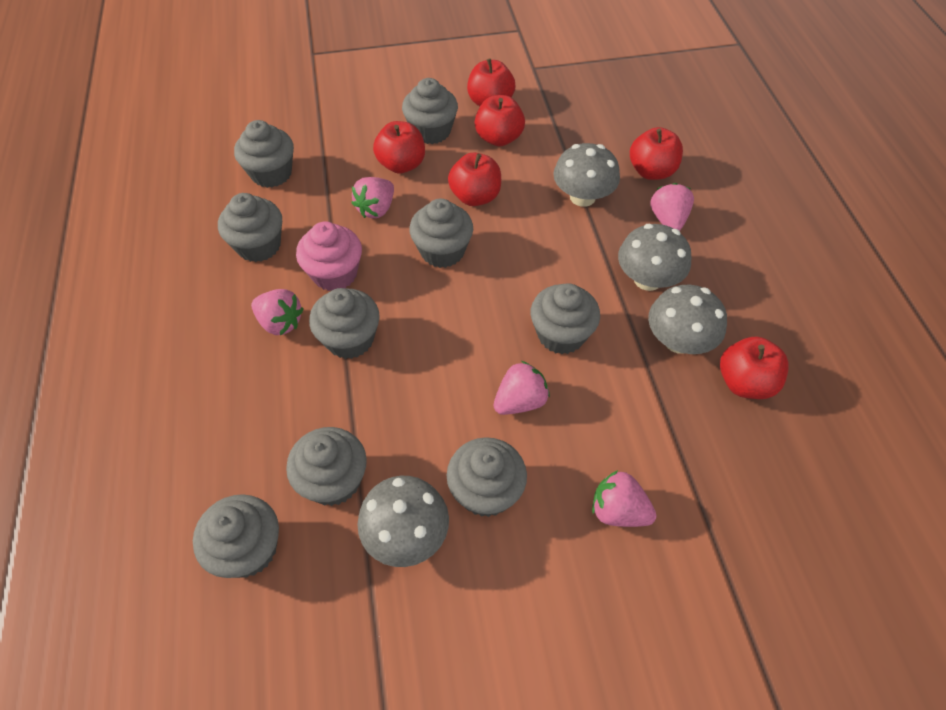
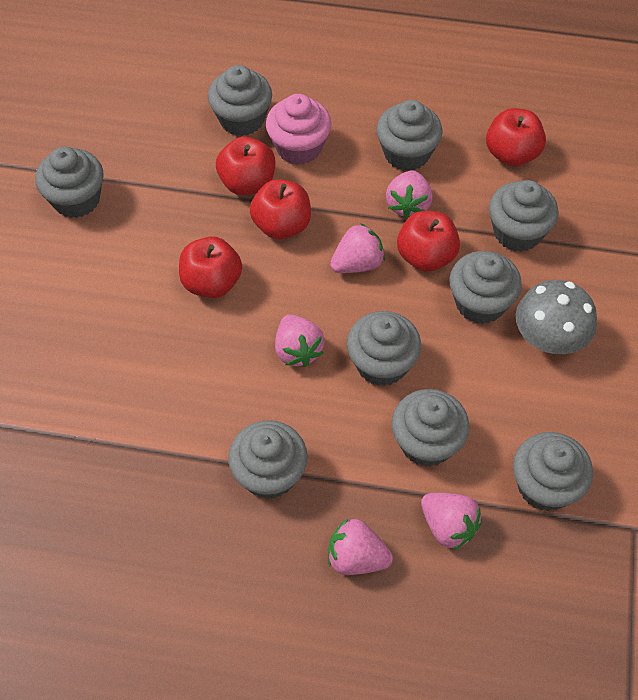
grey mushroom: [357,476,449,567] [553,143,620,207] [618,224,692,291] [648,285,727,354] = 4 -> [516,280,597,354] = 1
red apple: [373,121,425,174] [448,153,501,206] [467,59,515,106] [475,95,525,147] [630,127,683,180] [720,337,789,399] = 6 -> [179,236,242,298] [216,137,275,195] [250,179,311,239] [397,211,460,272] [486,108,546,166] = 5

